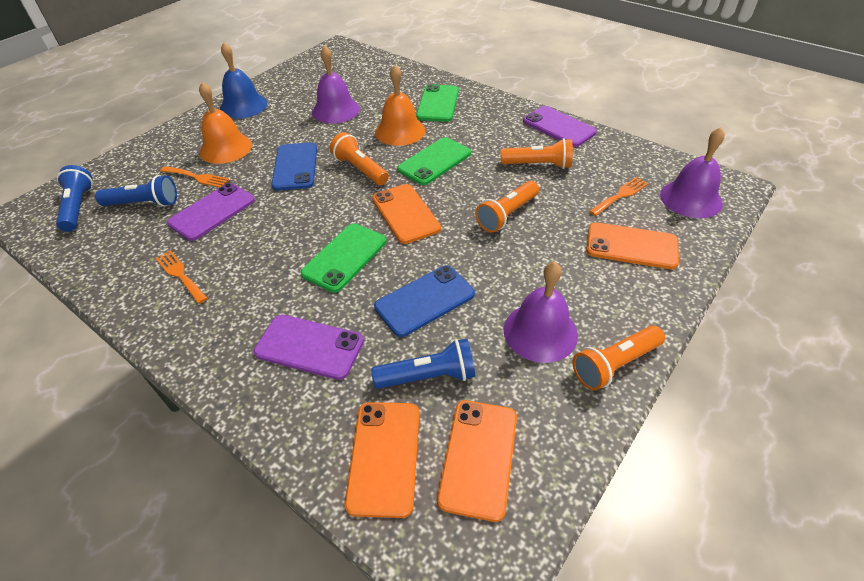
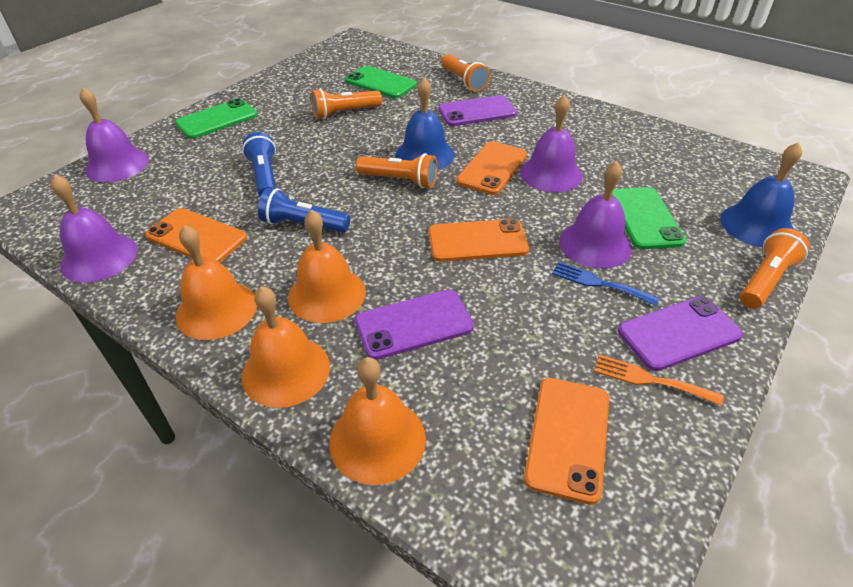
blue bell: [220,42,267,119] = 1 -> [396,77,455,170] [720,142,802,247] = 2
blue flashlight: [56,165,93,232] [95,175,177,207] [371,339,476,389] = 3 -> [242,132,276,197] [258,188,350,233] = 2
blue fork: none = 0 -> [552,262,659,306] = 1
blue phone: [271,142,317,191] [374,266,475,337] = 2 -> none = 0
orange bell: [199,82,252,164] [375,65,425,146] = 2 -> [176,225,257,340] [242,286,330,408] [288,210,366,323] [329,357,426,485] = 4
orange fork: [155,250,208,304] [160,166,229,188] [589,177,649,216] = 3 -> [594,354,724,406] = 1
purple bell: [312,46,360,123] [504,262,578,363] [660,127,725,218] = 3 -> [51,174,137,283] [80,87,149,182] [520,94,583,192] [559,161,632,269] = 4

